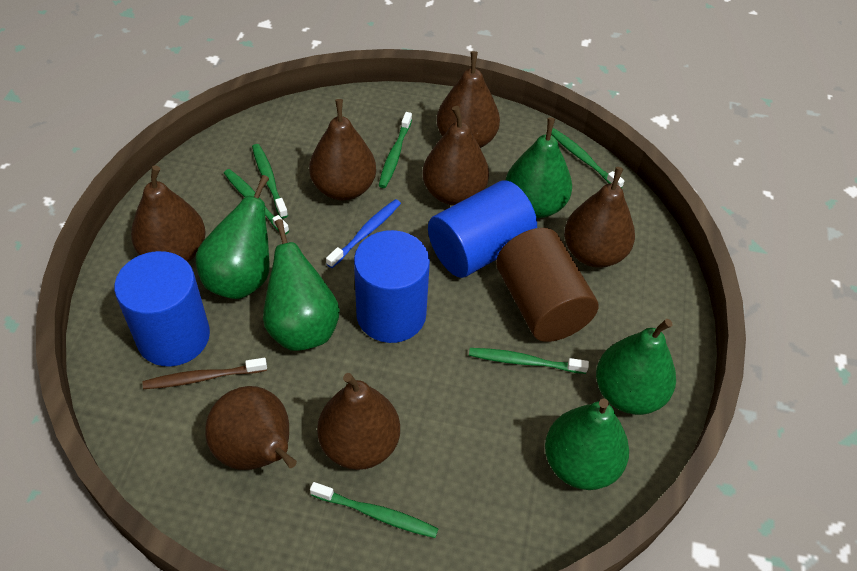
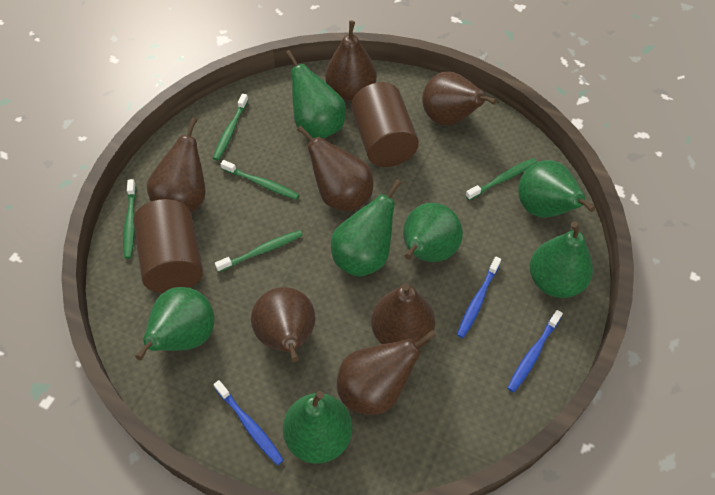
blue cylinder: [114,251,210,366] [354,230,430,343] [428,180,537,278] = 3 -> none = 0
blue toothbrush: [326,199,401,268] = 1 -> [214,380,284,466] [457,257,501,338] [507,310,563,392] = 3
brown cylinder: [496,228,599,342] = 1 -> [133,199,203,293] [351,82,419,167] = 2
brown toothbrush: [143,358,267,389] = 1 -> none = 0
green pear: [196,175,270,299] [263,219,340,351] [505,117,572,218] [545,398,629,490] [596,319,676,415] = 5 -> [135,287,215,360] [283,391,353,464] [285,50,346,139] [331,179,402,277] [403,203,463,262] [518,160,595,218] [530,221,593,298] = 7
green toothbrush: [224,169,289,235] [252,144,288,219] [310,482,438,538] [378,112,412,188] [469,348,589,374] [551,128,624,188] = 6 -> [123,179,136,259] [213,94,248,160] [215,230,303,272] [221,160,299,200] [465,158,537,200] = 5

